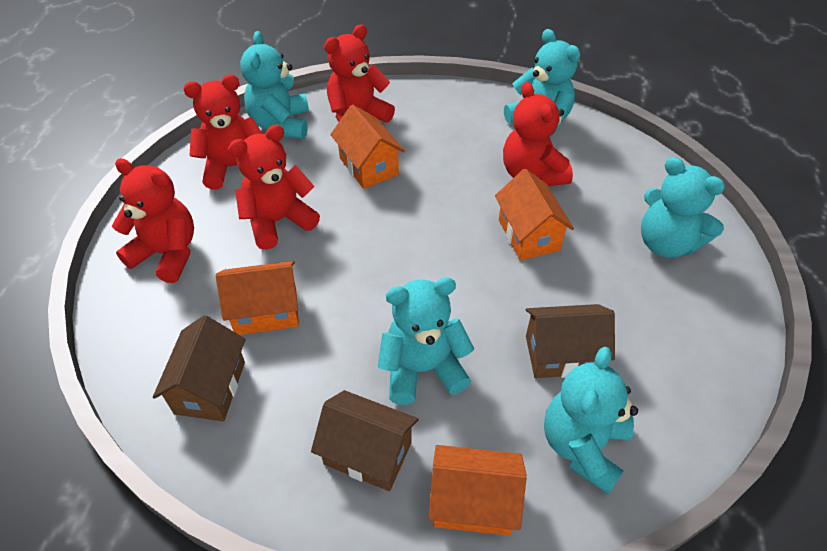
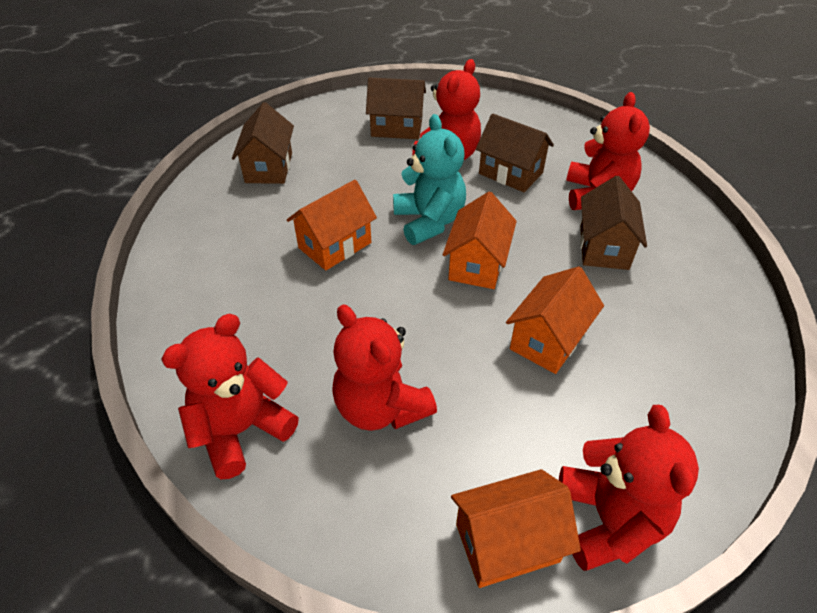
brown house: [153,315,246,421] [311,390,418,491] [526,304,615,378] = 3 -> [232,102,294,184] [366,77,426,139] [476,114,554,192] [580,176,647,270] = 4
turquoise teddy bear: [240,31,309,139] [378,277,474,405] [504,29,580,138] [544,347,638,495] [641,157,725,258] = 5 -> [393,114,466,245] = 1

